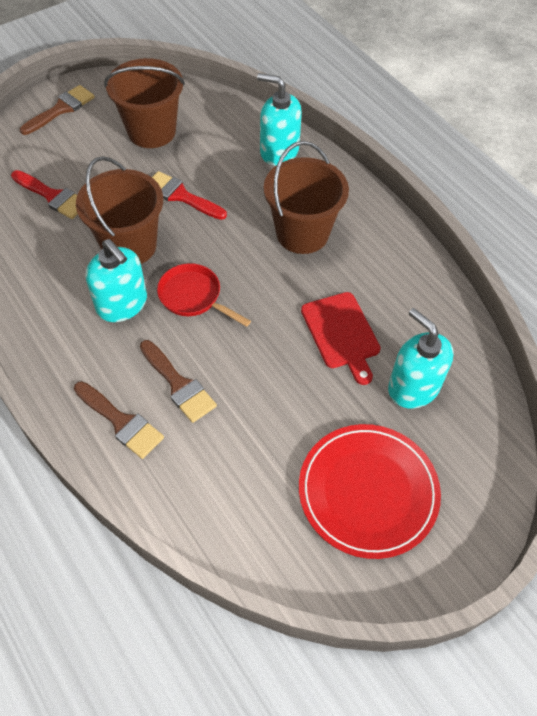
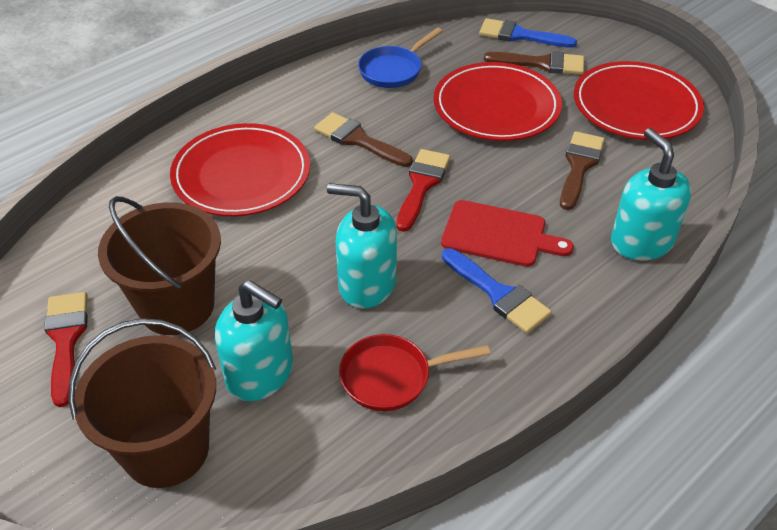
blue brush: none = 0 -> [442,248,552,333] [479,18,577,48] = 2
blue pan: none = 0 -> [358,28,443,88] = 1
brown bucket: [76,156,163,264] [104,58,185,148] [264,141,349,254] = 3 -> [68,318,216,488] [98,196,221,335] = 2
red plate: [299,424,441,559] = 1 -> [170,123,310,216] [434,62,562,141] [573,61,704,140] = 3

